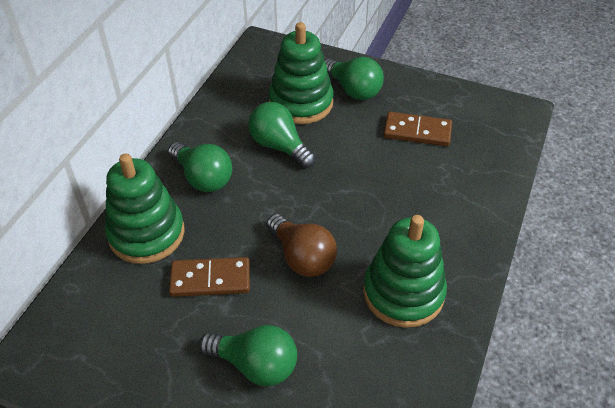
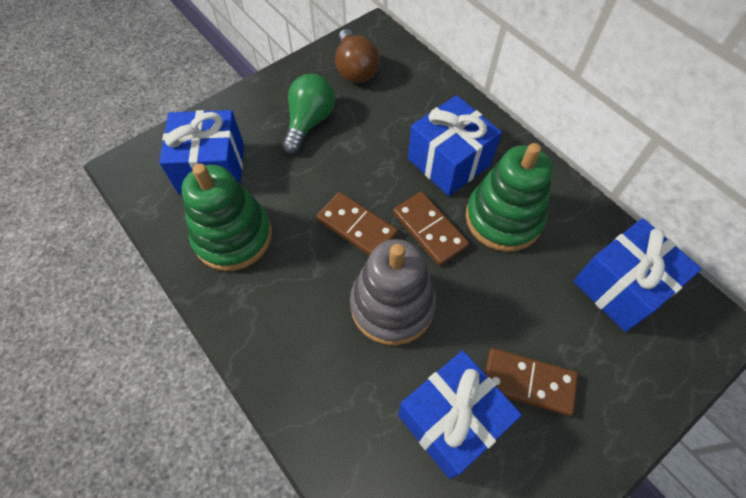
blue gift: none = 0 -> [159,110,244,194] [398,350,522,479] [408,95,502,196] [573,218,702,332] = 4
brown domino: [169,257,250,297] [383,112,452,146] = 2 -> [316,192,398,256] [393,192,469,266] [485,348,578,416] = 3
green light bulb: [168,142,232,192] [199,325,297,386] [248,102,315,168] [324,57,384,100] = 4 -> [282,74,335,154] = 1
green stacking toy: [105,154,185,264] [269,22,334,124] [363,215,447,328] = 3 -> [182,164,272,271] [466,143,553,252] = 2
grey stacking toy: none = 0 -> [350,239,436,345] = 1

